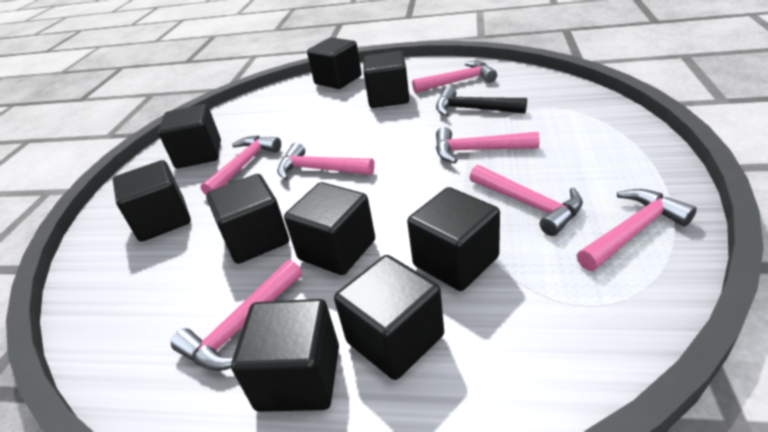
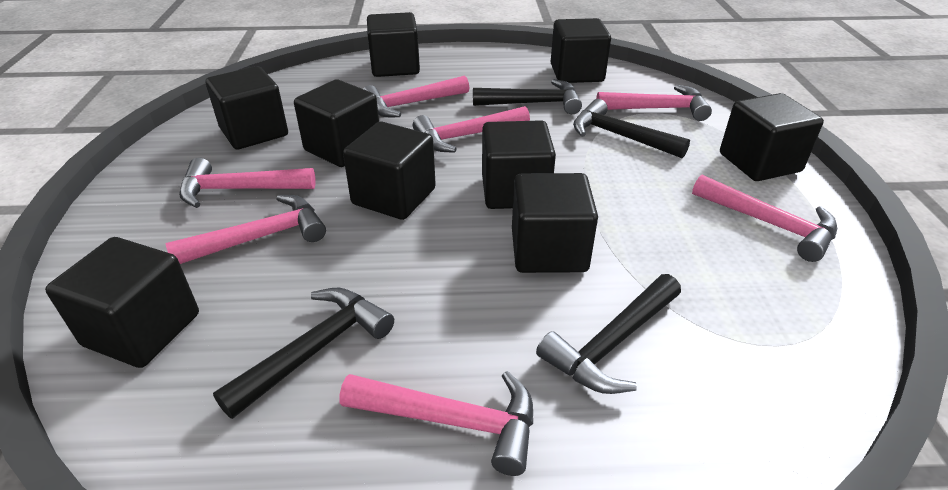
black hammer: [436,86,527,116] = 1 -> [213,288,394,419] [473,79,582,114] [536,274,681,394] [573,99,690,158] = 4

